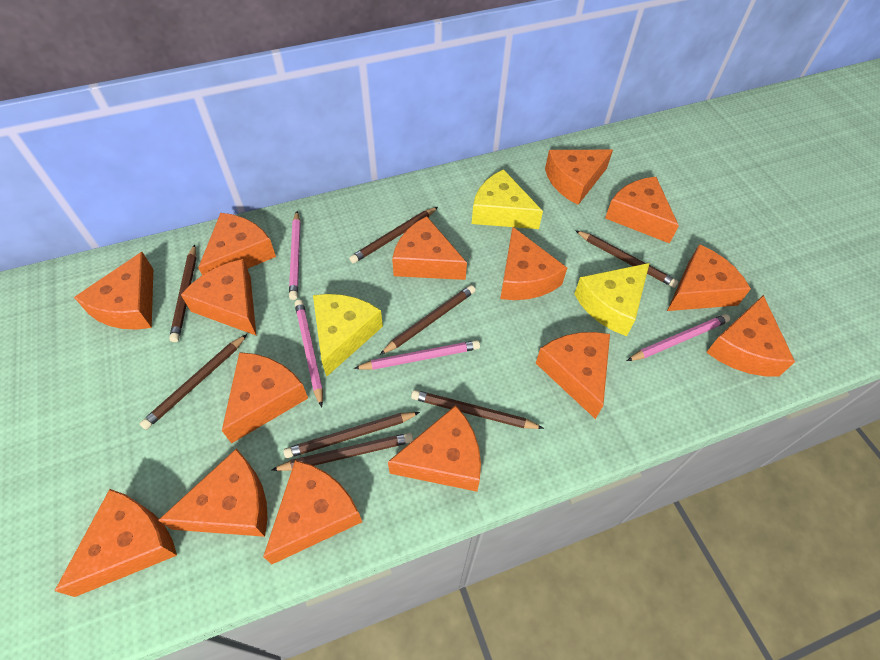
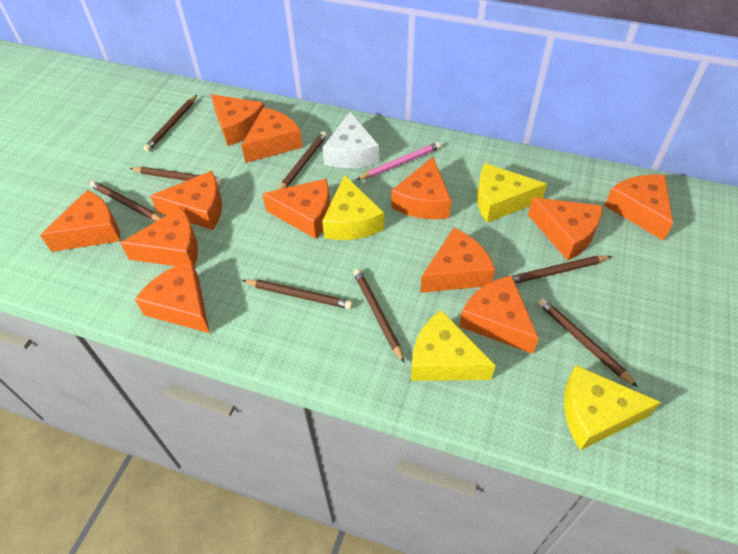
orange cheese: [55,489,177,597] [74,252,153,330] [158,448,268,537] [181,259,256,335] [198,213,276,275] [222,352,308,444] [263,460,362,564] [388,405,481,492] [392,216,467,280] [500,227,567,300] [536,332,610,419] [545,150,613,205] [605,177,679,244] [667,244,751,311] [706,295,795,377] = 15 -> [40,190,120,252] [120,207,198,266] [135,260,210,333] [150,171,222,230] [211,94,265,146] [241,108,303,163] [262,179,330,239] [391,157,451,219] [420,228,495,293] [459,276,539,354] [528,197,603,261] [604,174,673,241] = 12
pink pencil: [289,211,300,300] [295,300,323,407] [354,340,480,370] [627,314,730,361] = 4 -> [356,142,441,180] = 1
white cheese: none = 0 -> [322,112,379,168] = 1
yellow cheese: [313,294,383,377] [472,169,543,229] [574,263,649,336] = 3 -> [322,175,384,240] [411,310,496,381] [477,163,547,223] [564,365,661,450] = 4

